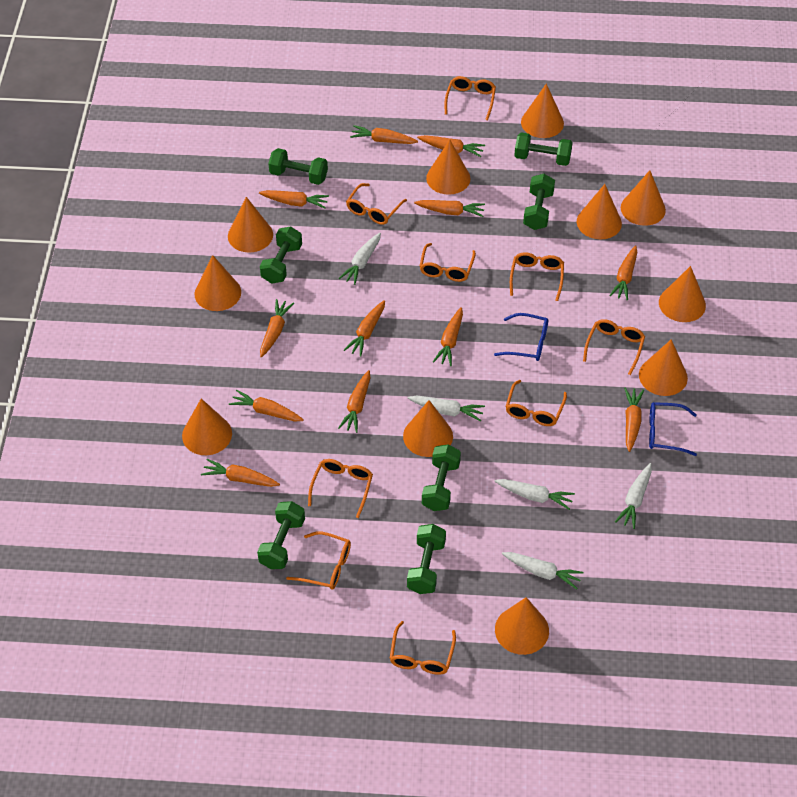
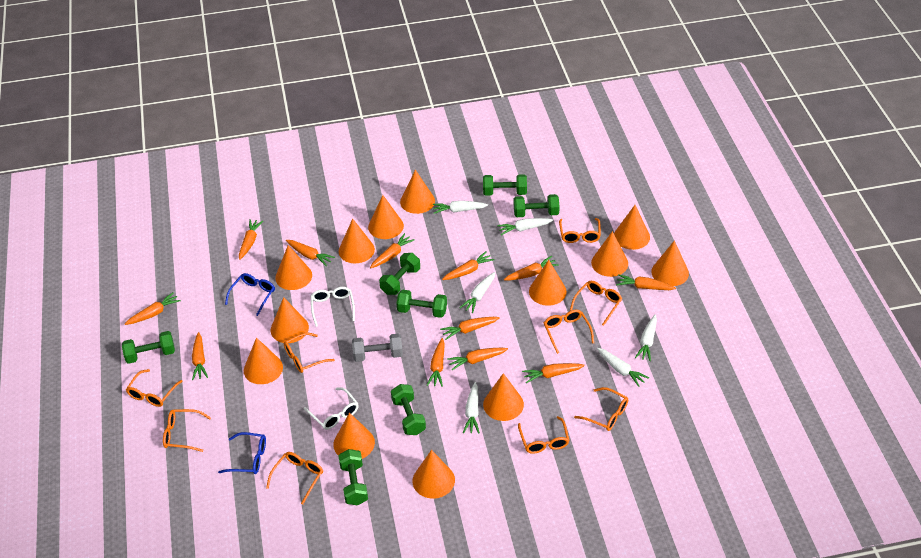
grey dumbbell: none = 0 -> [352,334,403,362] = 1
orange cone: [182,398,232,455] [194,255,241,311] [228,197,273,253] [403,400,453,457] [426,139,470,195] [495,597,549,655] [521,84,564,138] [577,184,622,239] [621,170,666,226] [639,339,688,396] [659,266,706,322] = 11 -> [244,337,283,384] [270,297,309,343] [275,245,312,290] [333,412,375,459] [339,219,375,263] [368,195,404,239] [400,170,435,214] [413,450,455,499] [483,373,524,421] [529,260,567,306] [591,231,628,277] [614,205,650,250] [651,241,689,286] = 13
white carrot: [339,233,381,285] [408,396,485,422] [494,479,575,510] [502,552,584,590] [615,463,652,529] = 5 -> [433,201,488,214] [460,272,495,313] [463,382,480,434] [497,218,553,235] [597,348,649,387] [635,315,657,361] = 6
white glasses: none = 0 -> [304,387,359,430] [311,287,355,327] = 2

